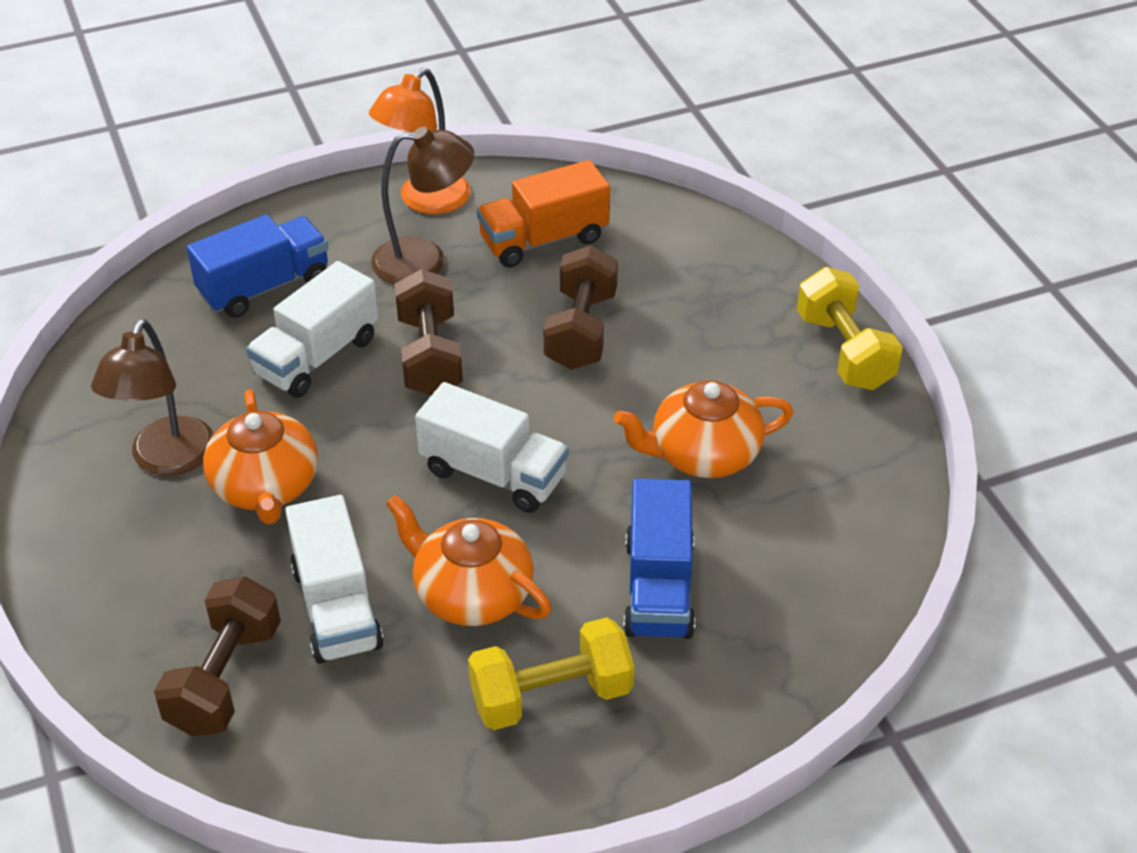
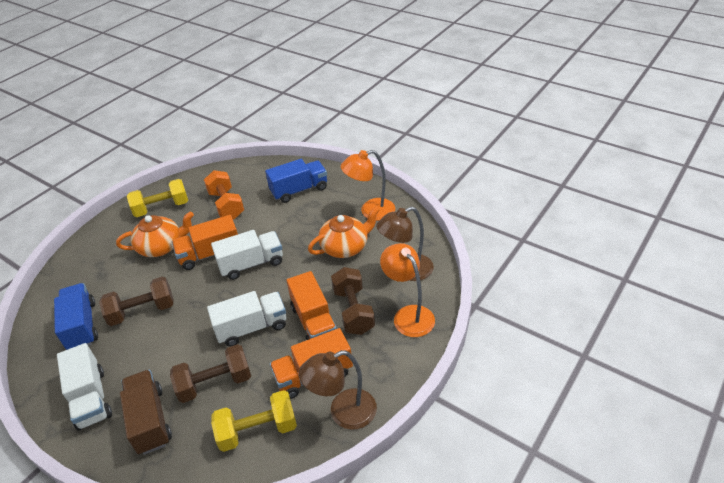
brown truck: none = 0 -> [120,370,172,455] = 1
orange dumbbell: none = 0 -> [204,170,244,219] = 1
orange lamp: [369,68,471,214] = 1 -> [341,150,395,221] [380,243,435,337] = 2
orange teapot: [203,390,318,524] [386,494,551,626] [614,380,793,478] = 3 -> [116,211,194,257] [308,206,380,258] = 2
orange truck: [477,160,610,267] = 1 -> [172,215,238,270] [270,328,353,399] [287,271,337,340] = 3

